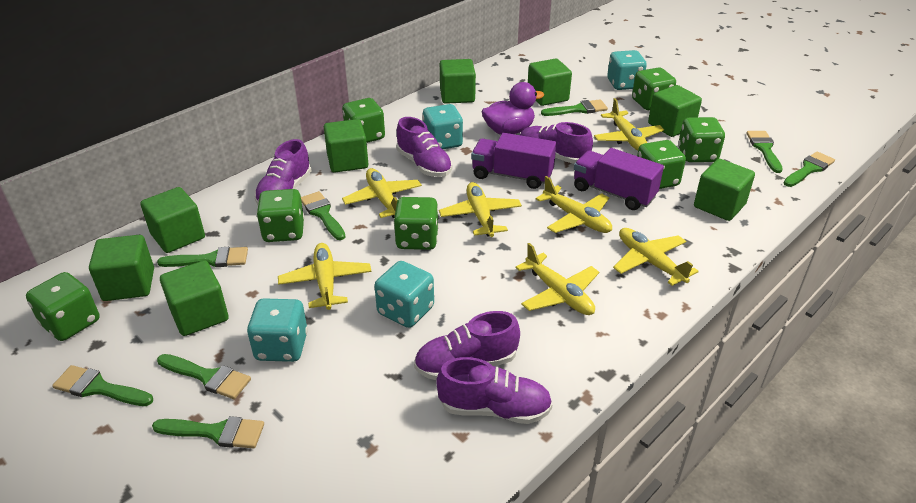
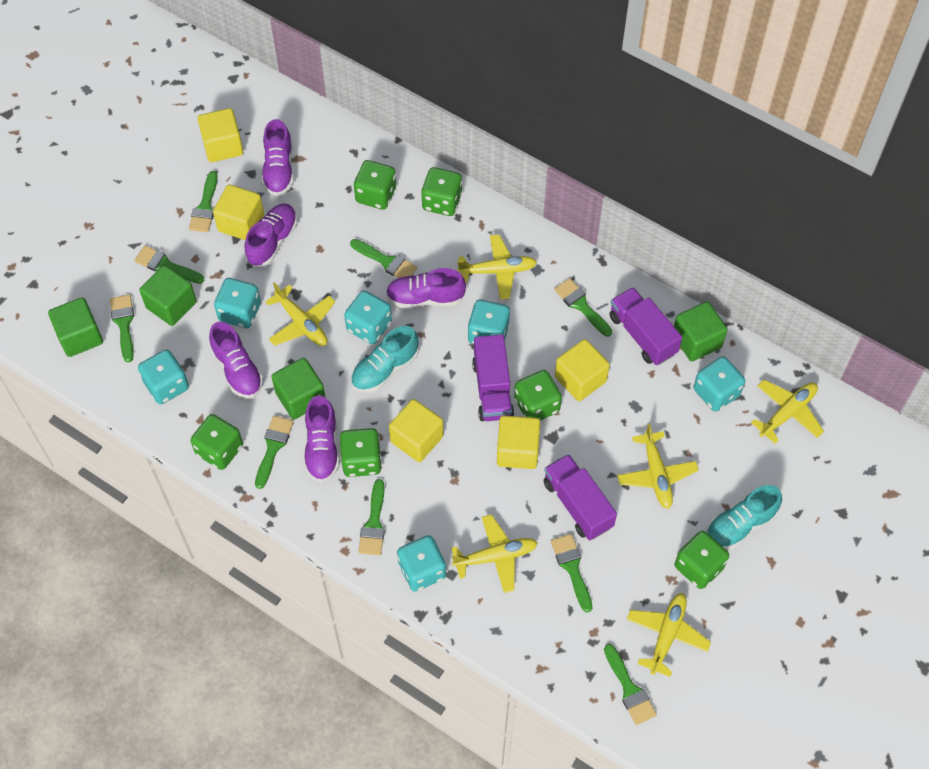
green brush: [52,365,153,406] [152,416,264,448] [157,247,248,267] [157,354,251,399] [301,191,346,240] [541,99,608,116] [746,131,783,173] [783,152,835,187] = 8 -> [110,295,134,362] [134,246,204,284] [189,171,218,232] [255,416,294,489] [350,239,417,278] [358,479,385,555] [551,534,592,612] [554,278,612,337] [604,644,657,725] = 9
green cube: [89,235,154,301] [140,187,205,253] [160,261,228,336] [324,119,368,173] [440,59,476,104] [528,58,572,106] [648,85,702,137] [694,159,755,221] = 8 -> [48,297,103,357] [139,265,197,326] [271,358,325,419] [674,301,727,361] = 4
green dice: [26,272,100,341] [257,189,304,242] [342,98,385,143] [394,197,439,250] [632,67,676,110] [637,140,686,189] [678,117,725,162] = 7 -> [190,414,243,470] [340,428,382,477] [354,160,396,210] [421,167,462,216] [514,370,562,421] [675,531,729,589] = 6
purple duck: [481,82,544,135] = 1 -> none = 0
purple truck: [471,133,556,189] [574,148,664,210] = 2 -> [472,334,514,421] [543,454,617,540] [609,287,682,365] = 3
turquoise dice: [247,298,308,362] [374,261,434,328] [422,104,463,149] [607,50,647,90] = 4 -> [138,349,189,404] [214,278,261,328] [344,291,392,344] [397,535,446,592] [468,300,510,345] [693,356,745,412] = 6
turquoise shoe: none = 0 -> [351,326,419,393] [706,485,782,550] = 2
yellow cube: none = 0 -> [198,108,243,162] [213,184,264,240] [389,399,444,462] [497,415,540,469] [555,339,610,401] = 5
yellow plane: [278,243,371,310] [342,168,422,218] [439,182,522,237] [515,243,599,315] [536,176,612,233] [594,98,664,151] [613,228,699,286] = 7 -> [265,282,335,346] [451,514,538,593] [457,235,537,300] [617,424,699,509] [627,593,711,677] [751,380,824,444] = 6

